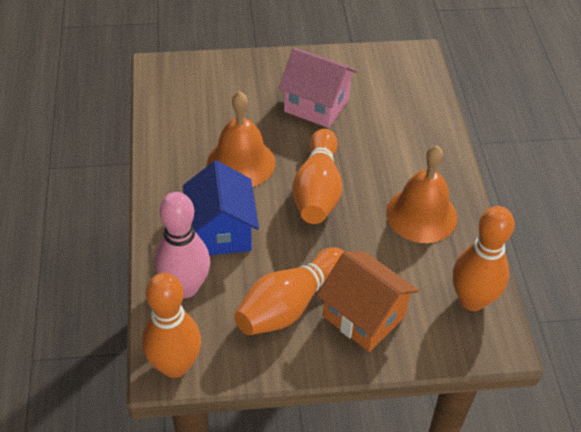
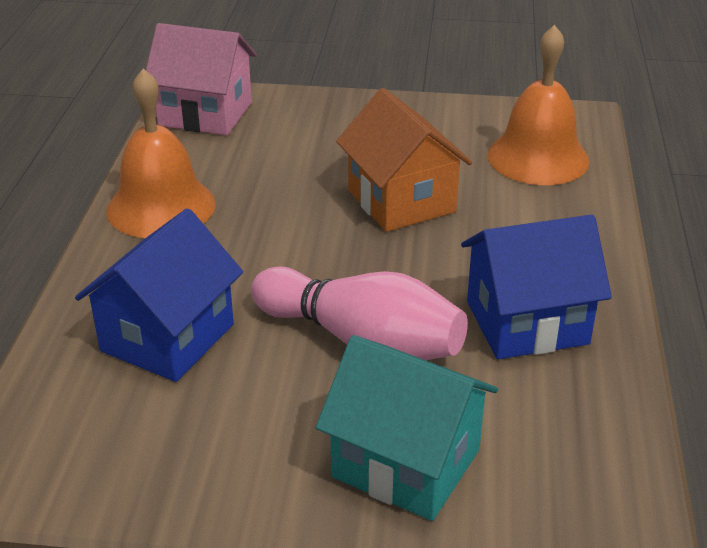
blue house: [183,160,259,255] = 1 -> [75,208,243,382] [461,215,612,359] = 2
orange bowling pin: [142,273,201,378] [234,247,344,335] [292,129,342,224] [453,206,515,311] = 4 -> none = 0
turquoise house: none = 0 -> [316,335,498,521] = 1

